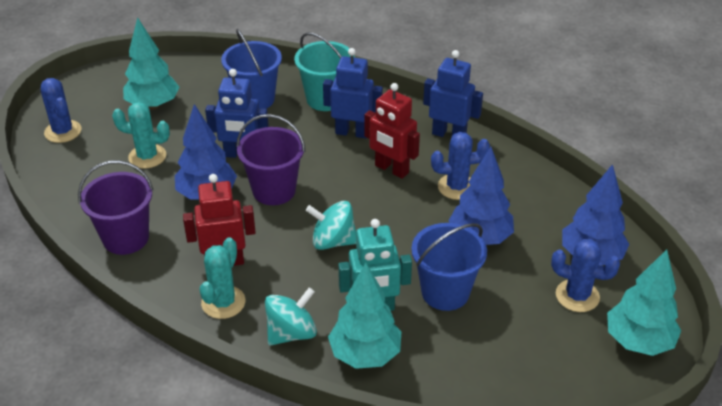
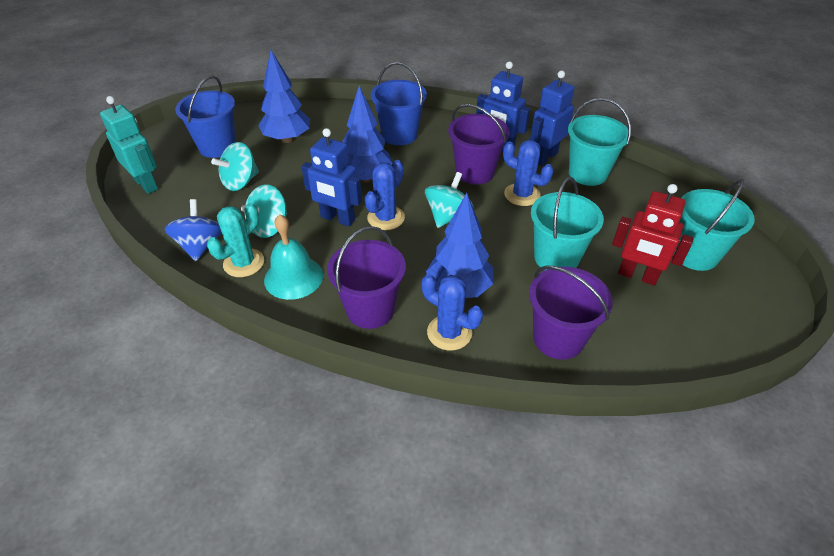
blue spinning top: none = 0 -> [165,199,222,261] = 1
purple bucket: [78,160,153,255] [236,114,306,205] = 2 -> [327,226,406,329] [448,104,509,184] [529,266,613,360] = 3
red robot: [183,174,256,266] [364,83,420,179] = 2 -> [612,184,694,286] = 1
turquoise bell: none = 0 -> [264,214,323,300] = 1
turquoise bucket: [294,33,355,111] = 1 -> [531,176,604,270] [568,98,631,186] [675,179,755,271] = 3
turquoise cactus: [112,102,170,168] [200,237,246,319] = 2 -> [207,203,264,277] = 1
turquoise spinning top: [265,287,317,346] [306,201,356,250] = 2 -> [211,142,259,191] [241,184,287,238] [425,172,474,228] = 3
turquoise tree: [123,17,179,110] [328,263,402,369] [607,249,682,356] = 3 -> none = 0

